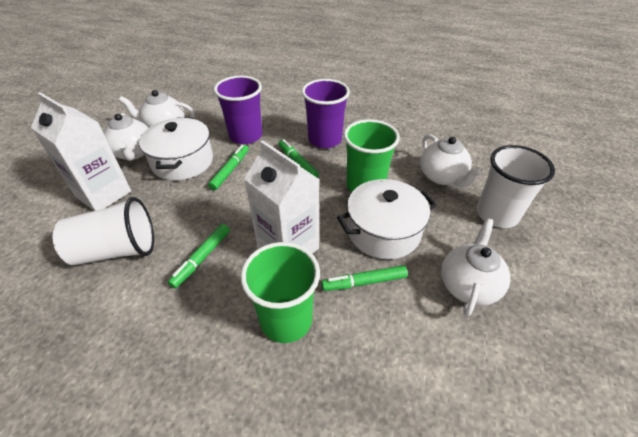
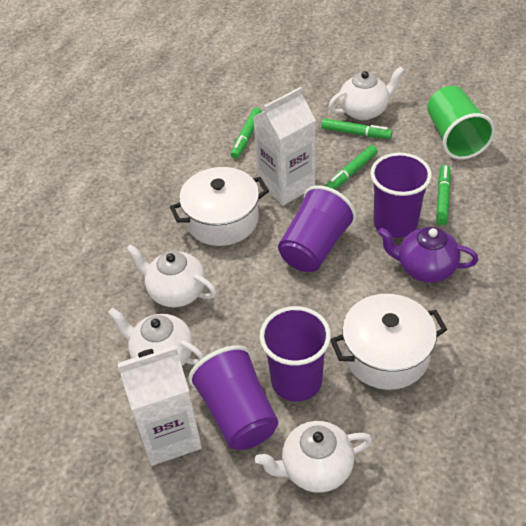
green cup: [241,242,320,343] [344,119,400,192] = 2 -> [427,86,495,159] = 1
purple cup: [214,76,262,144] [302,79,350,148] = 2 -> [188,345,278,450] [260,306,331,402] [278,185,356,272] [370,153,432,238] = 4
purple teapot: none = 0 -> [378,227,478,283] = 1
white cup: [53,197,154,265] [477,145,555,228] = 2 -> none = 0

